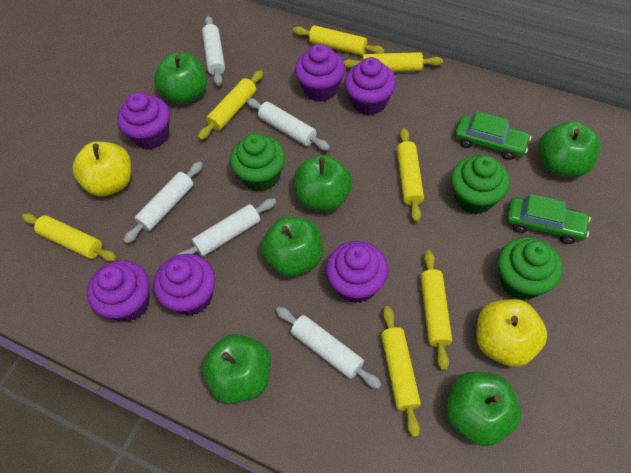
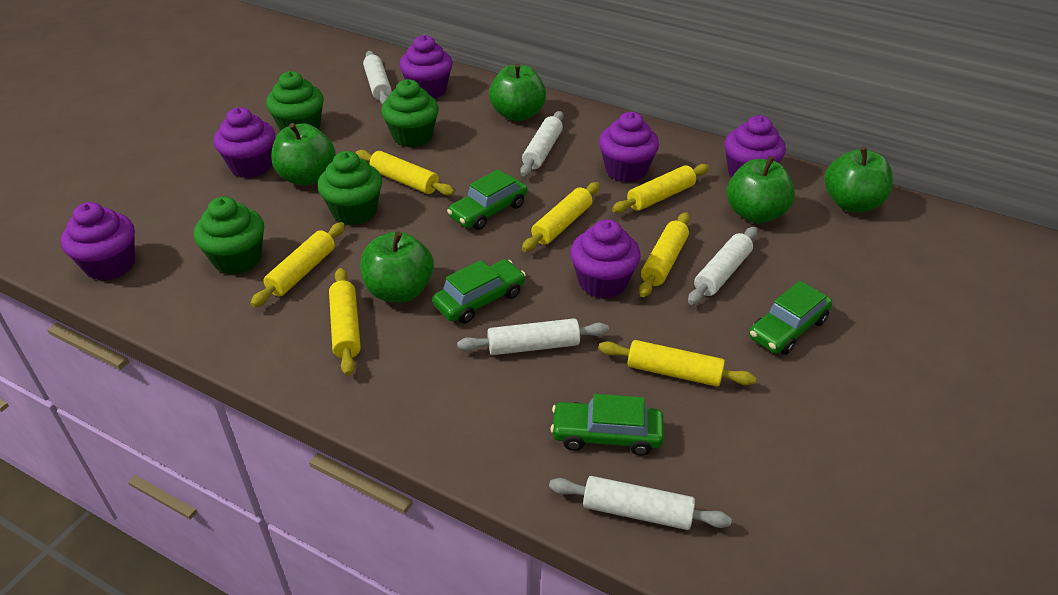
green apple: [154,53,207,105] [202,334,271,404] [261,216,323,277] [294,155,352,212] [446,372,521,446] [538,121,600,178] = 6 -> [271,123,336,185] [360,231,434,302] [489,63,546,121] [727,156,795,223] [825,146,893,212] = 5
green car: [455,111,531,160] [506,194,591,244] = 2 -> [432,259,526,323] [447,169,527,230] [550,394,664,456] [749,281,832,355] = 4
green cupcake: [230,133,285,192] [451,155,510,214] [498,237,563,300] = 3 -> [194,197,264,275] [266,71,324,131] [318,151,382,225] [381,79,439,148] = 4
yellow apple: [72,141,131,197] [476,299,547,367] = 2 -> none = 0

